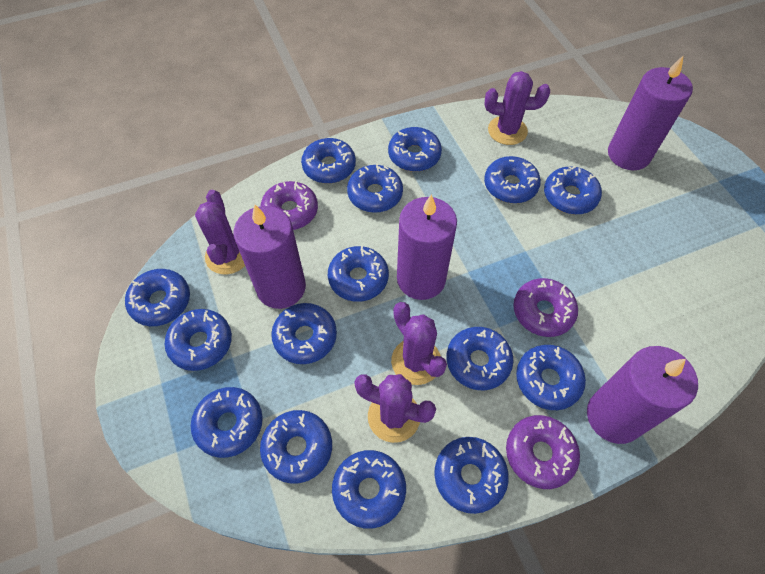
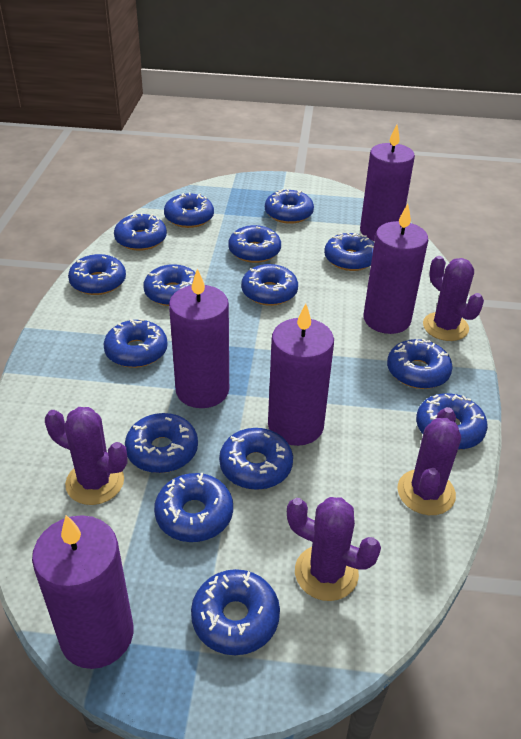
purple candle: [233,204,306,309] [397,194,457,300] [587,346,698,444] [608,55,693,170] = 4 -> [32,515,133,669] [169,268,229,408] [268,303,334,446] [360,125,415,241] [364,204,428,334] = 5
purple donut: [260,181,318,230] [506,415,580,489] [513,278,578,337] = 3 -> none = 0

